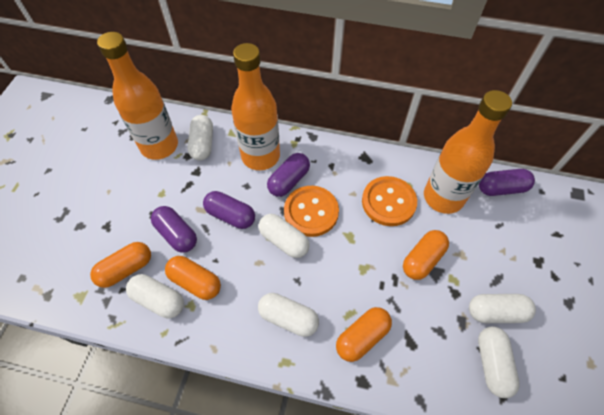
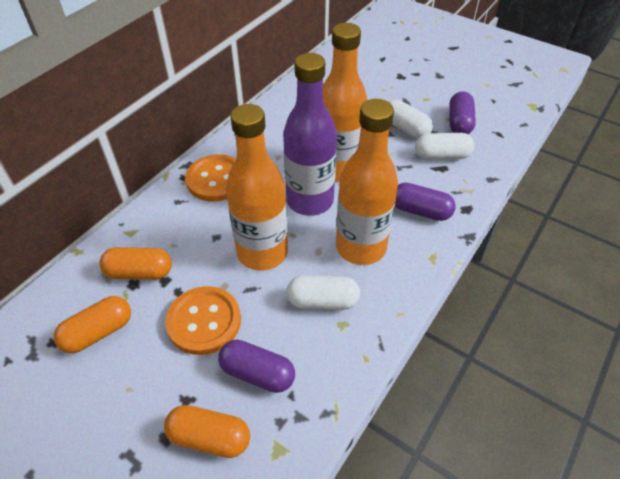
orange capsule: [90,242,151,288] [165,256,221,300] [336,307,392,362] [403,230,449,280] = 4 -> [54,296,131,353] [99,247,172,280] [164,405,250,458] = 3
purple bottle: none = 0 -> [283,53,337,216] = 1
purple capsule: [151,206,197,253] [203,191,255,229] [267,153,310,197] [479,169,535,196] = 4 -> [218,340,295,393] [395,183,456,221] [449,91,476,134] = 3
white capsule: [126,274,184,318] [188,115,213,160] [258,214,310,258] [258,293,319,337] [469,294,536,323] [478,327,520,398] = 6 -> [286,275,360,310] [389,100,433,139] [415,133,475,160] = 3

